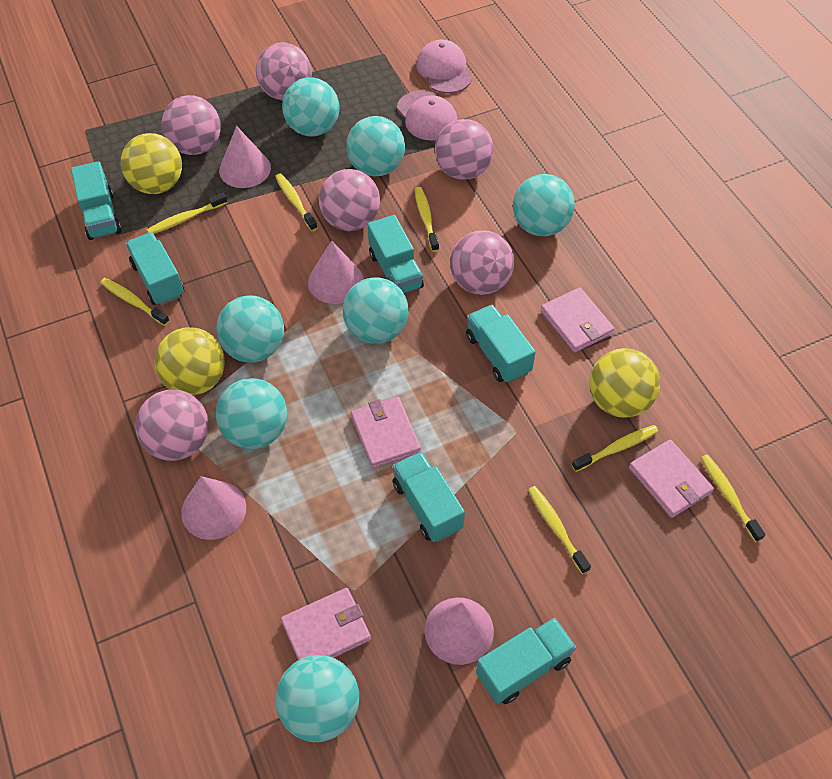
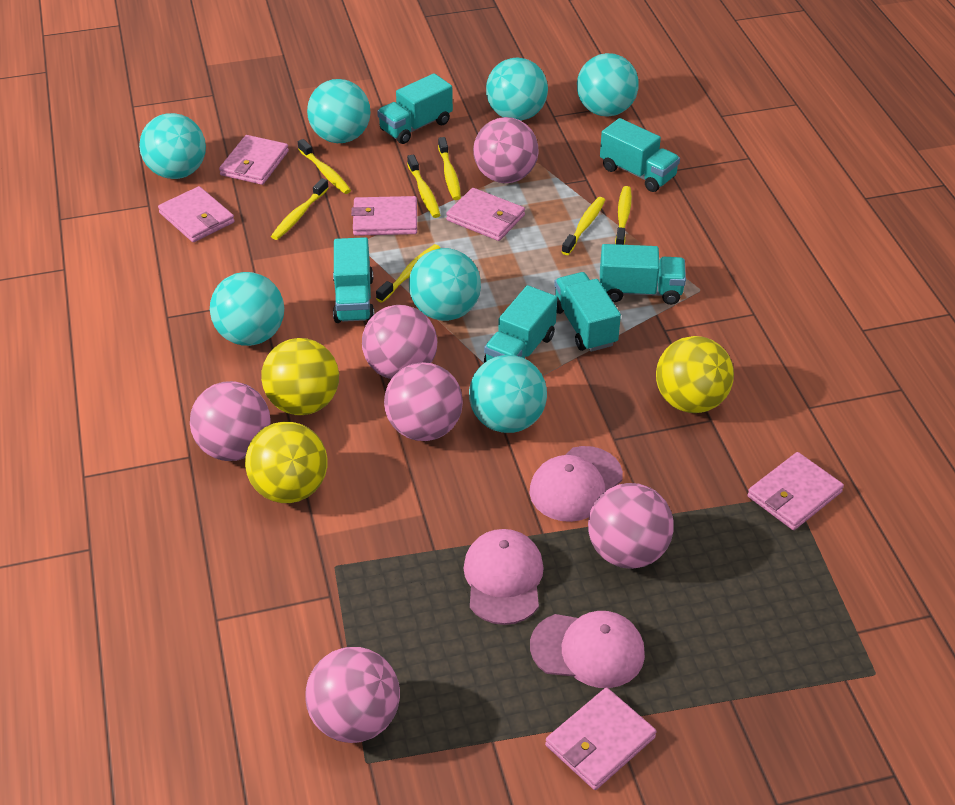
pink cap: [397,90,457,141] [416,40,472,94] = 2 -> [464,529,544,625] [529,446,623,522] [530,611,645,688] = 3
pink cone: [181,476,246,540] [219,126,271,188] [308,241,364,304] [425,598,494,665] = 4 -> none = 0
pink wallet: [281,588,371,660] [351,397,421,468] [540,287,615,353] [629,439,714,518] = 4 -> [158,186,235,242] [219,135,289,185] [351,196,417,236] [446,188,525,241] [545,687,657,790] [748,452,844,530] = 6

